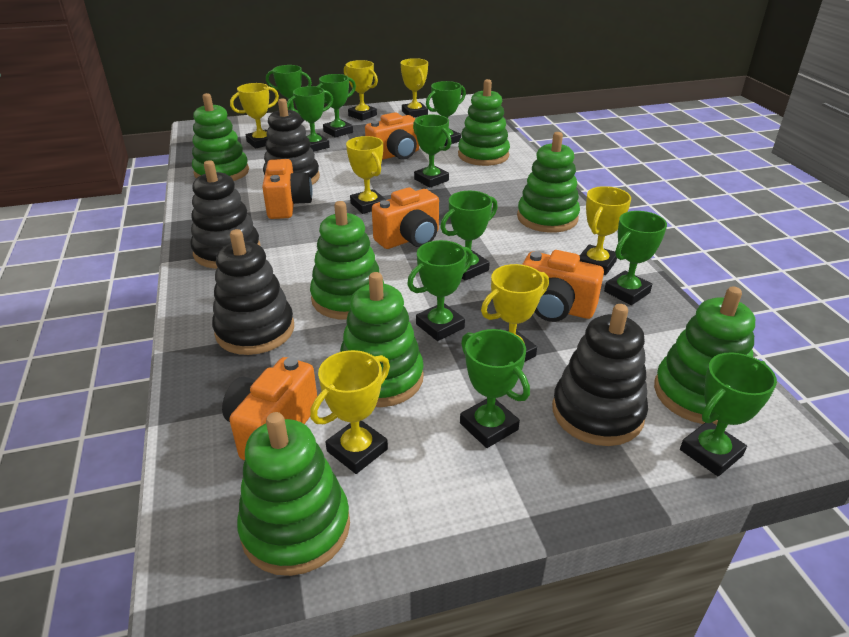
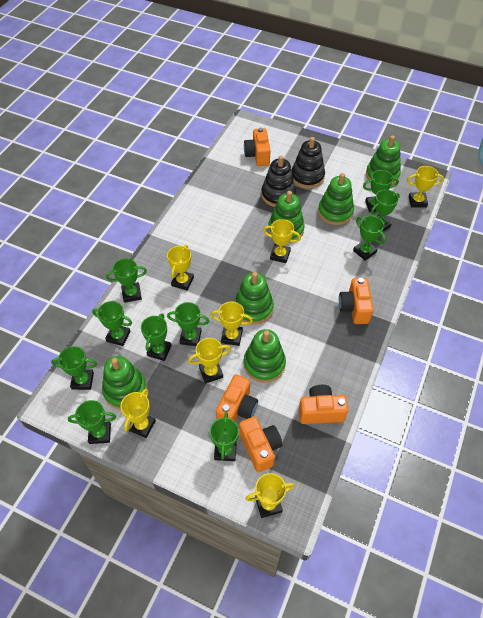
black stacking toy: [190,160,260,269] [212,229,294,355] [263,98,320,185] [552,304,648,446] = 4 -> [261,156,296,207] [292,137,325,189] = 2
green stacking toy: [192,93,249,181] [237,412,350,576] [310,201,384,320] [340,272,424,407] [458,79,510,166] [517,132,580,233] [654,287,755,425] = 7 -> [102,356,147,410] [234,272,274,325] [244,329,286,383] [268,191,305,243] [318,173,354,225] [366,135,401,186] = 6

